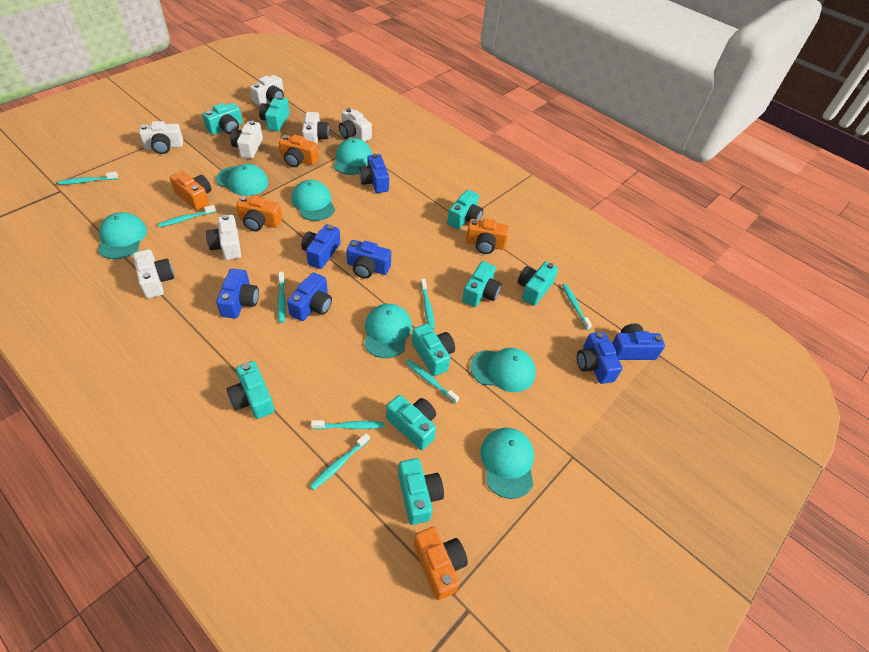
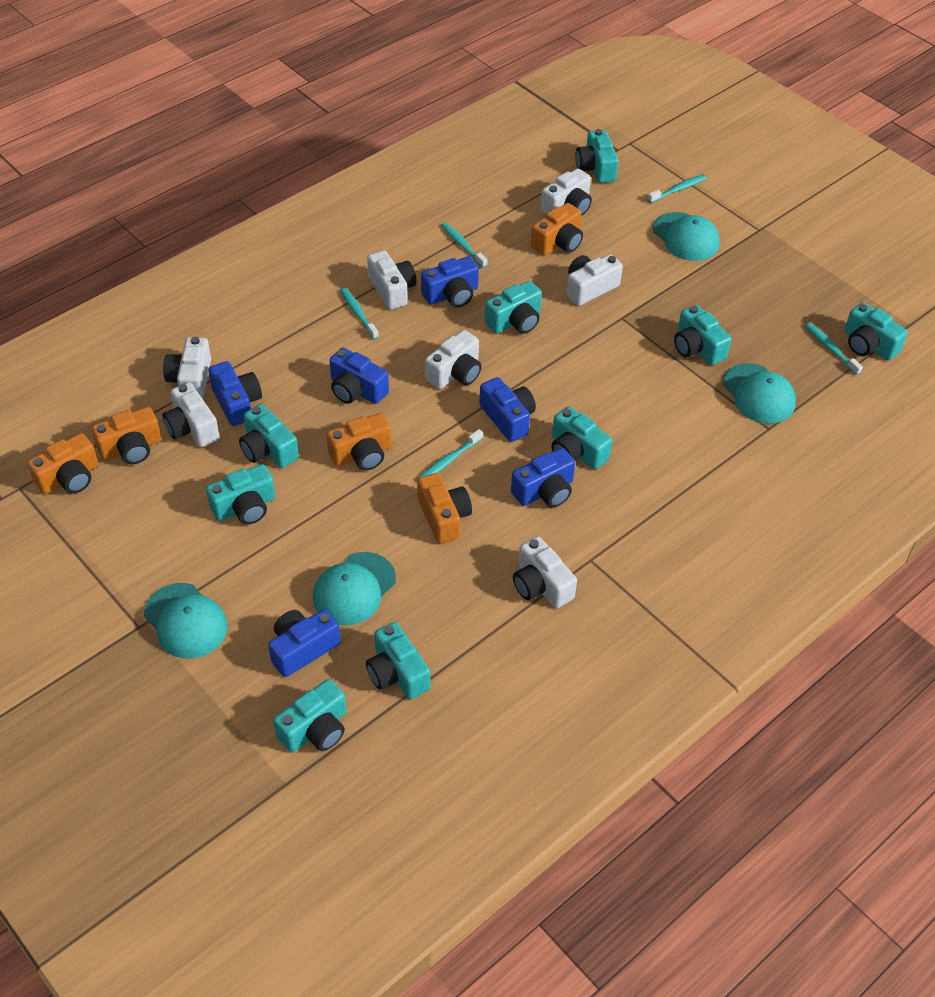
blue camera: [216,269,259,318] [287,272,332,321] [301,224,340,269] [346,240,391,279] [359,154,389,193] [577,332,622,384] [612,323,665,360] = 7 -> [208,361,262,426] [268,609,340,677] [330,348,389,404] [421,256,479,307] [479,377,536,442] [511,448,575,508] = 6
turquoise cap: [98,212,147,259] [216,164,268,196] [291,180,335,221] [333,138,372,175] [364,304,412,358] [470,348,536,392] [480,428,534,499] = 7 -> [144,583,228,659] [313,552,396,625] [653,212,720,261] [723,363,796,424] = 4
turquoise toothbrush: [58,172,118,185] [158,205,216,227] [277,272,286,323] [310,433,370,490] [311,420,384,429] [406,360,459,404] [420,279,435,330] [562,284,592,330] = 8 -> [340,287,379,340] [417,429,483,479] [441,223,487,268] [648,174,707,203] [805,322,863,375] = 5

